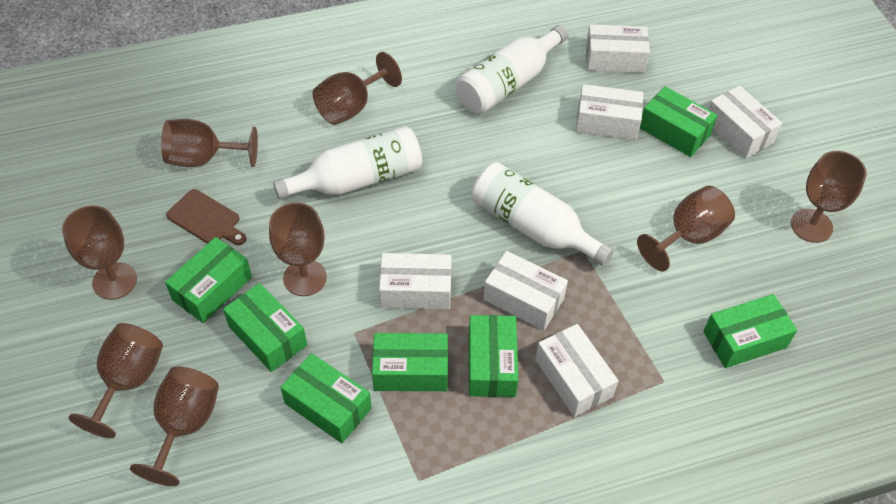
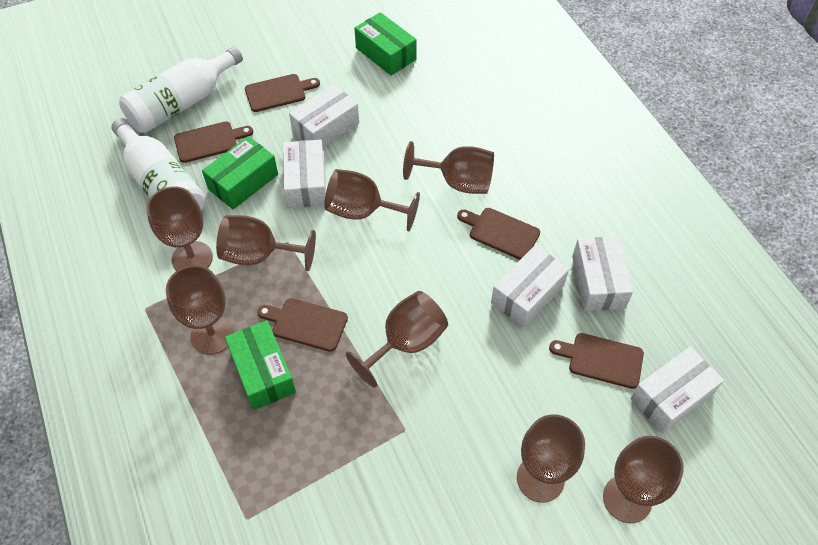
brown cutting board: [166,189,246,245] = 1 -> [174,121,253,163] [245,74,320,112] [257,298,348,352] [457,208,540,260] [549,333,644,389] = 5
green box: [165,237,252,323] [223,283,307,372] [280,353,372,443] [372,333,448,391] [469,315,518,397] [640,86,718,157] [703,294,797,368] = 7 -> [202,136,278,209] [225,320,296,410] [354,12,417,76] = 3
white bottle: [273,126,422,200] [456,25,568,114] [472,162,614,266] = 3 -> [111,118,205,210] [119,46,243,133] = 2
white box: [379,253,451,310] [483,251,568,330] [535,324,618,417] [576,84,644,140] [586,24,650,73] [708,85,782,159] = 6 -> [283,140,326,208] [289,84,359,148] [491,245,569,328] [572,236,633,311] [630,347,724,433] = 5

